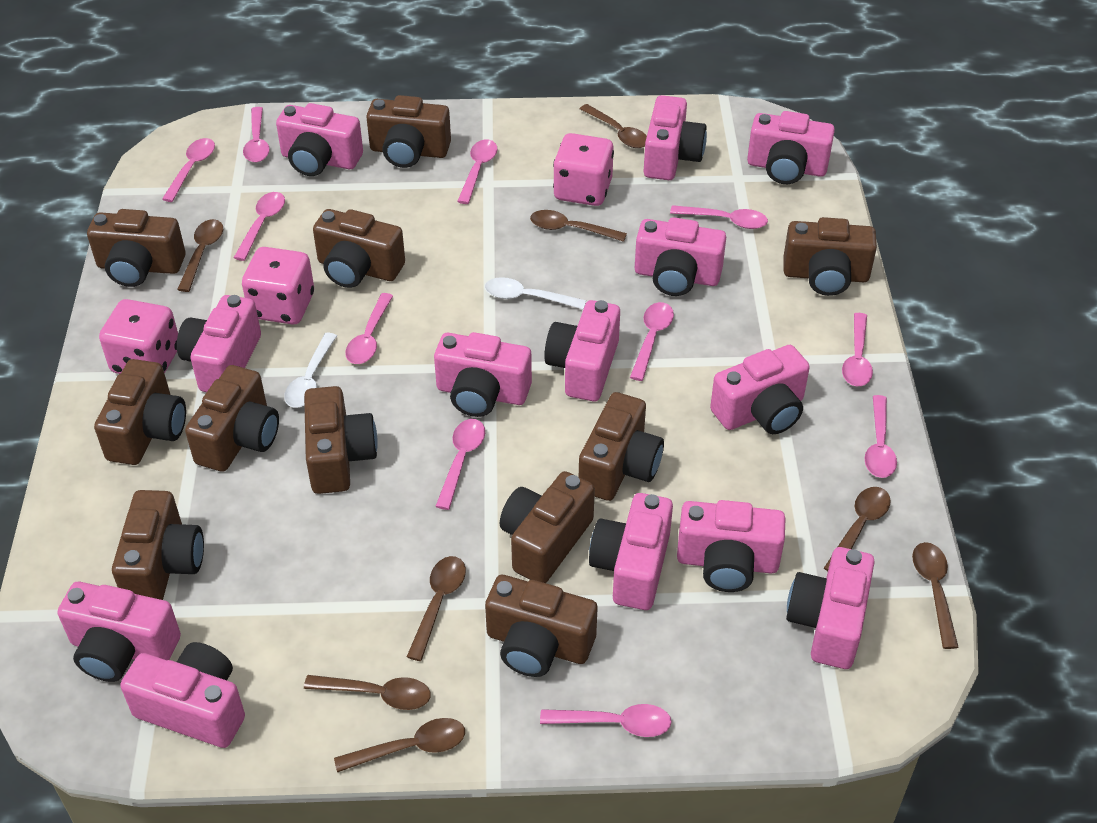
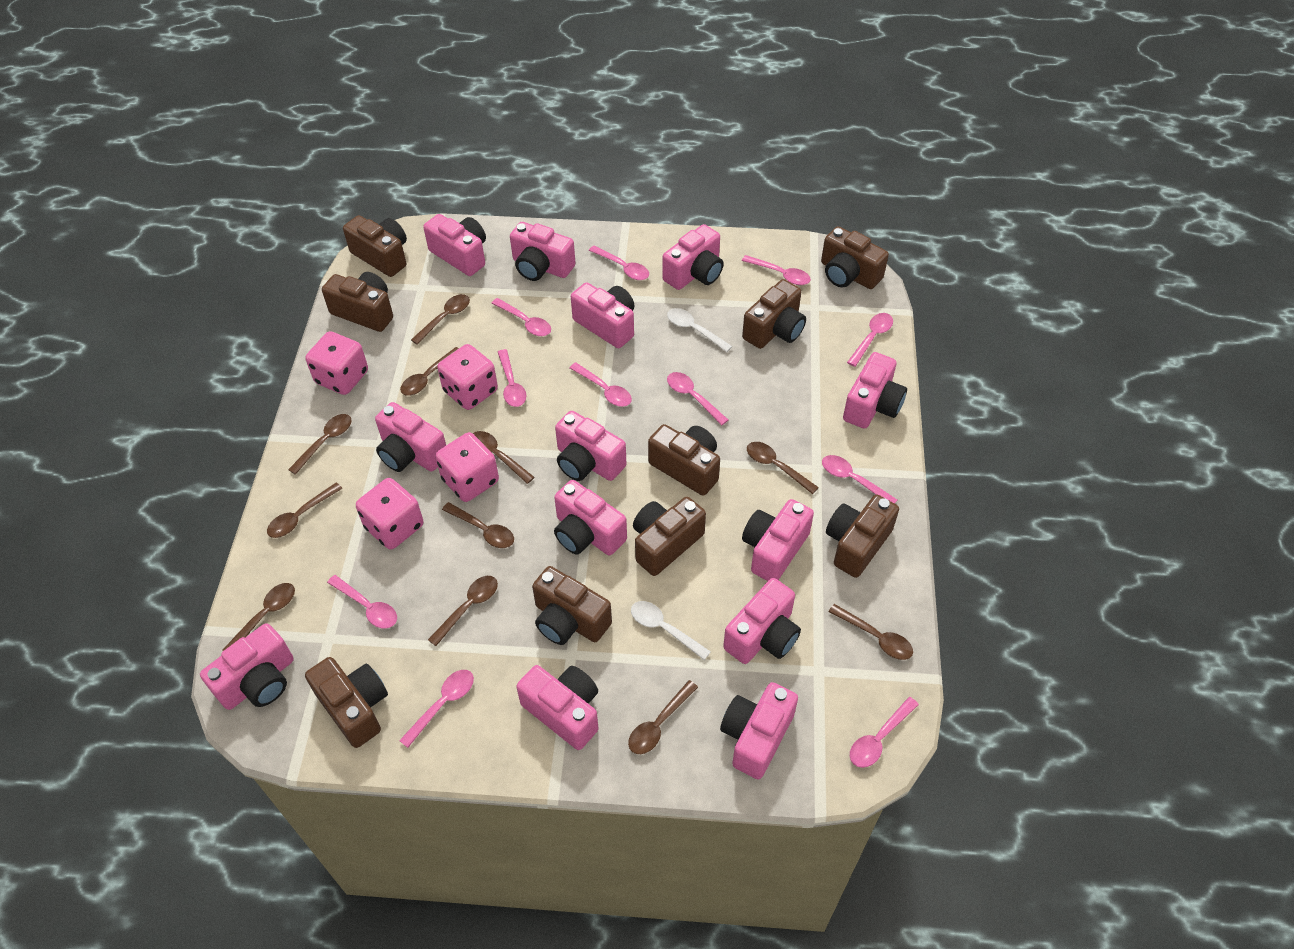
brown camera: [87,209,185,287] [94,359,186,465] [112,490,204,600] [185,365,279,472] [304,386,378,494] [313,209,405,288] [366,95,451,168] [485,575,598,677] [500,471,595,583] [579,392,664,501] [784,217,877,296] = 11 -> [305,657,388,748] [322,272,393,332] [343,215,407,277] [532,566,612,645] [633,497,706,576] [648,424,720,496] [742,279,806,349] [821,226,889,289] [826,495,899,578] = 9
brown spoon: [177,219,223,292] [304,675,431,710] [334,718,465,772] [407,556,466,661] [530,210,627,242] [580,104,647,148] [824,487,891,571] [912,542,959,649] = 8 -> [222,583,295,651] [267,482,343,538] [288,414,352,475] [400,347,459,396] [411,294,470,345] [428,576,498,646] [442,502,514,548] [473,431,535,484] [628,680,698,754] [747,442,819,494] [828,604,913,660] = 11
pink dice: [99,299,178,374] [242,247,314,325] [553,133,614,206] = 3 -> [306,331,368,395] [356,478,423,549] [435,432,499,502] [437,344,498,410] = 4

